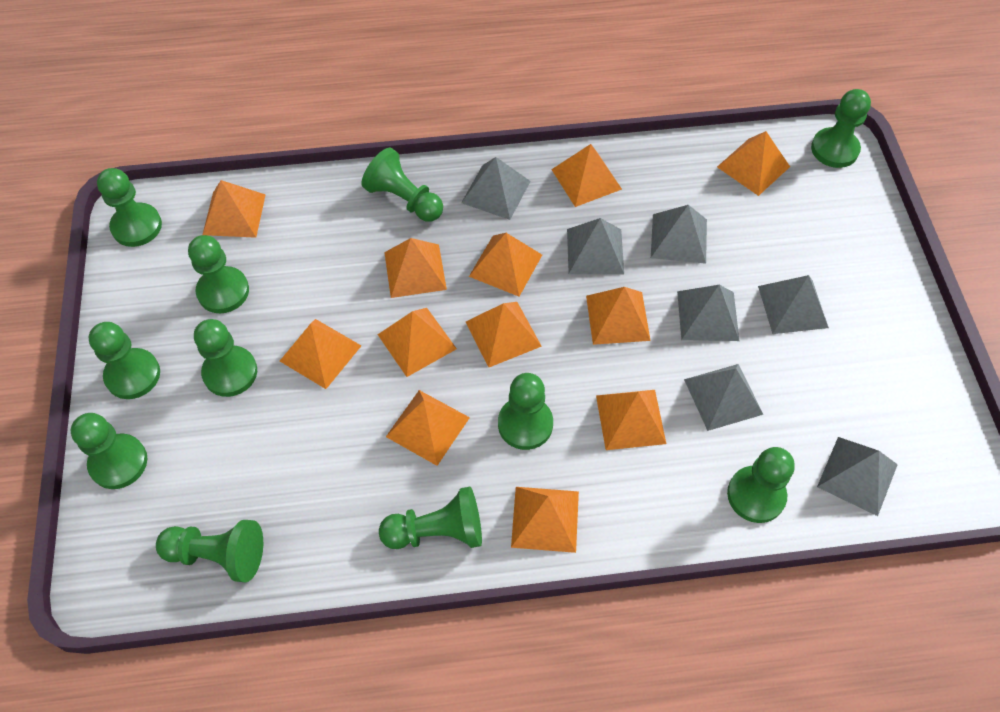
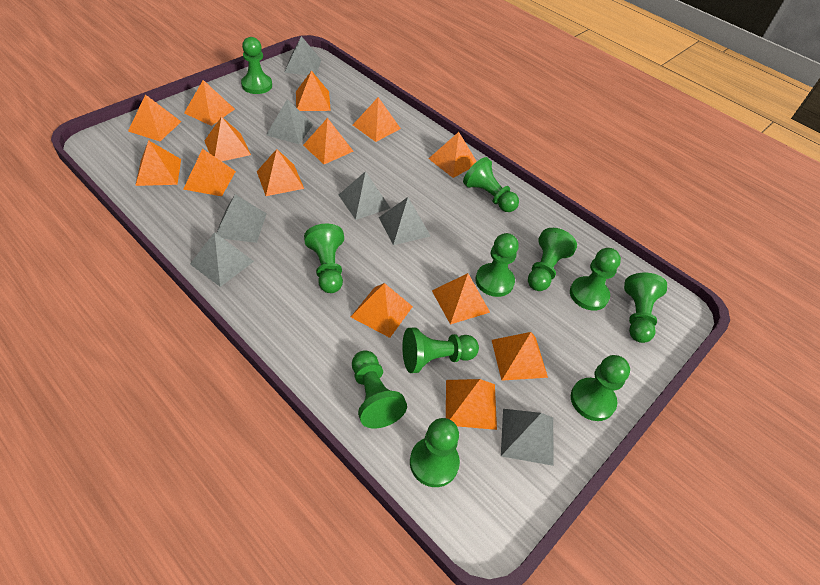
orange pyramid: [202,180,266,238] [280,319,361,389] [377,308,457,377] [384,238,447,298] [386,390,470,466] [466,302,542,367] [469,233,542,297] [511,487,579,553] [551,144,622,207] [586,287,651,345] [596,390,666,450] [717,131,790,196] = 12 -> [128,95,181,141] [135,140,181,186] [183,149,236,196] [184,80,235,126] [204,116,251,161] [257,149,304,196] [296,71,331,111] [303,118,354,164] [351,283,413,338] [353,97,401,142] [428,132,477,178] [432,273,490,325] [446,379,497,430] [492,332,548,381] = 14

